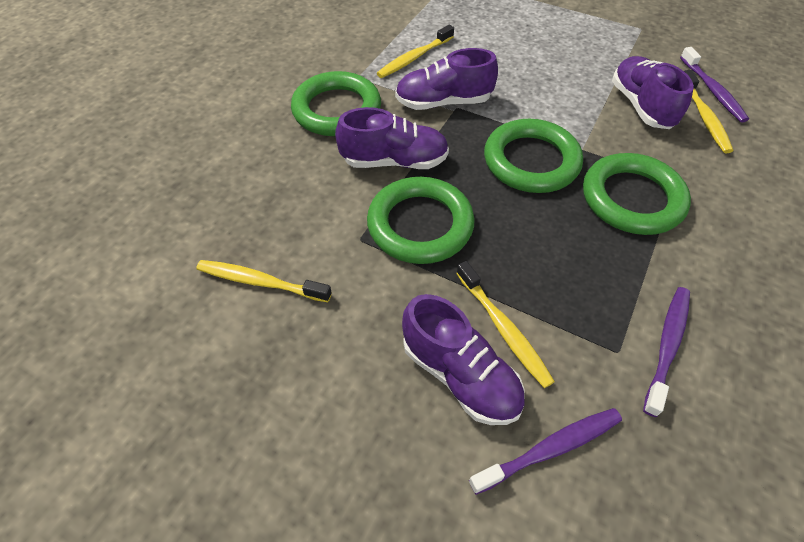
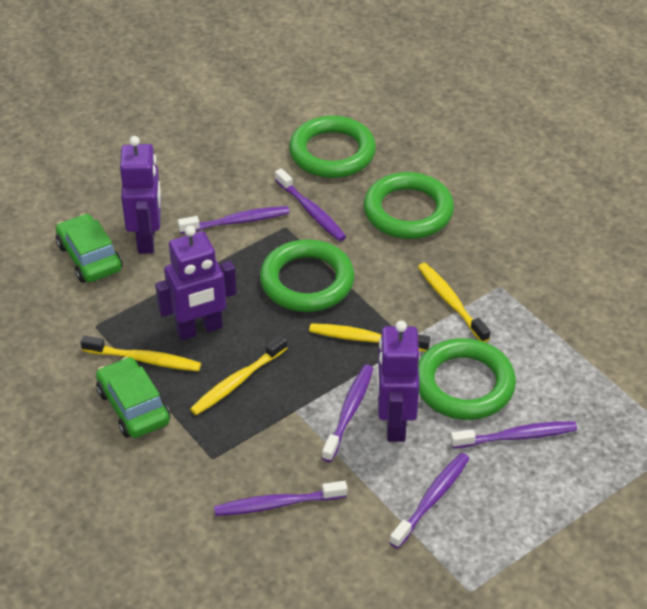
green car: none = 0 -> [56,214,122,283] [96,357,170,438] = 2
purple robot: none = 0 -> [120,136,161,254] [155,226,237,341] [377,321,420,442] = 3
purple shoe: [335,107,449,169] [395,48,498,110] [402,294,525,425] [612,56,694,129] = 4 -> none = 0
purple toothbrush: [469,408,622,495] [643,287,690,417] [680,47,749,122] = 3 -> [178,206,290,234] [214,481,347,516] [275,168,346,241] [322,365,374,462] [389,453,470,549] [450,421,577,448] = 6

